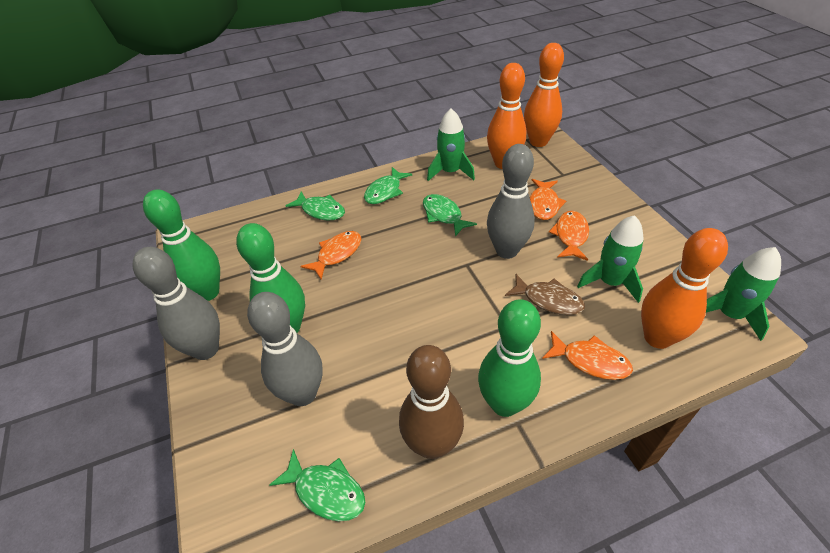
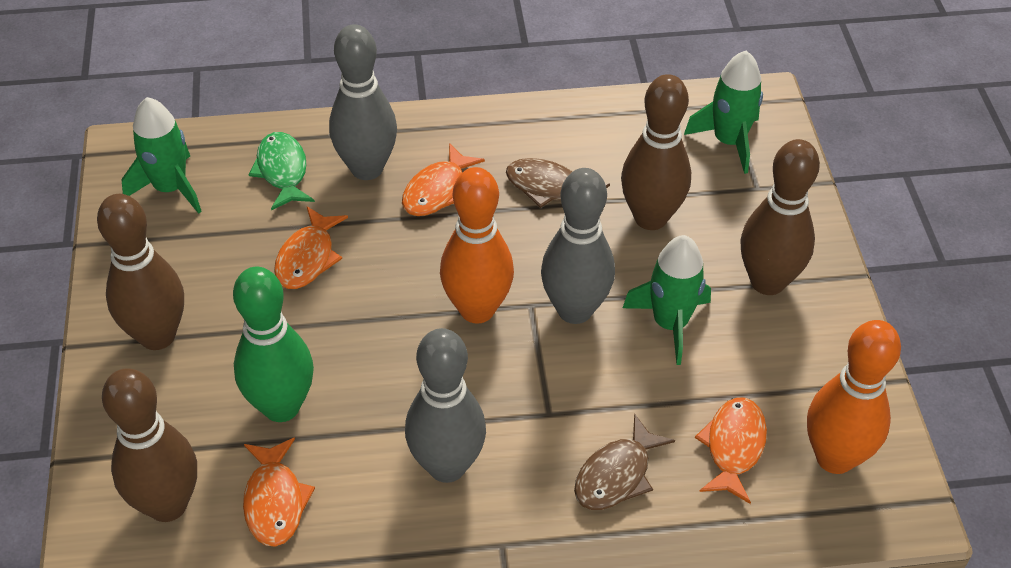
brown bowling pin: [399,345,464,459] = 1 -> [97,194,184,350] [102,368,197,522] [621,74,691,230] [740,139,820,295] = 4
brown fish: [505,274,585,315] = 1 -> [506,158,610,208] [574,414,675,510] = 2
green bowling pin: [143,189,220,301] [236,223,305,333] [478,299,541,417] = 3 -> [233,267,314,422] = 1
green fish: [269,449,365,521] [285,192,345,220] [364,167,412,204] [423,194,477,237] = 4 -> [249,132,315,211] = 1
orange bowling pin: [487,63,527,169] [524,43,564,147] [641,228,728,349] = 3 -> [440,167,514,324] [807,320,901,474] = 2

